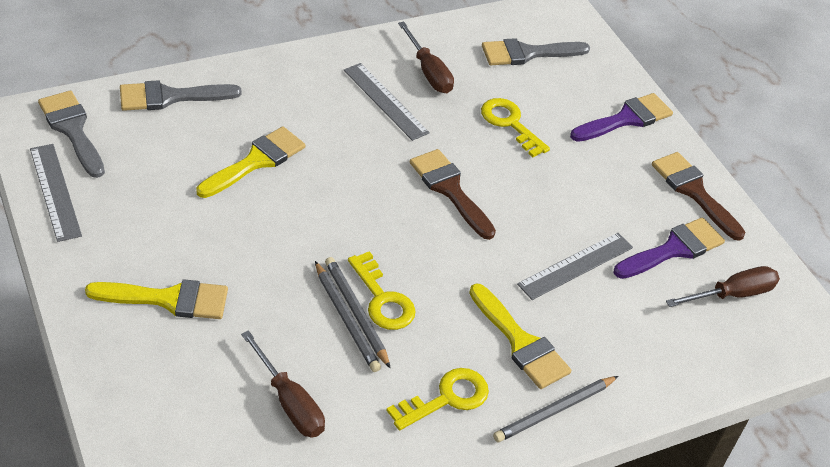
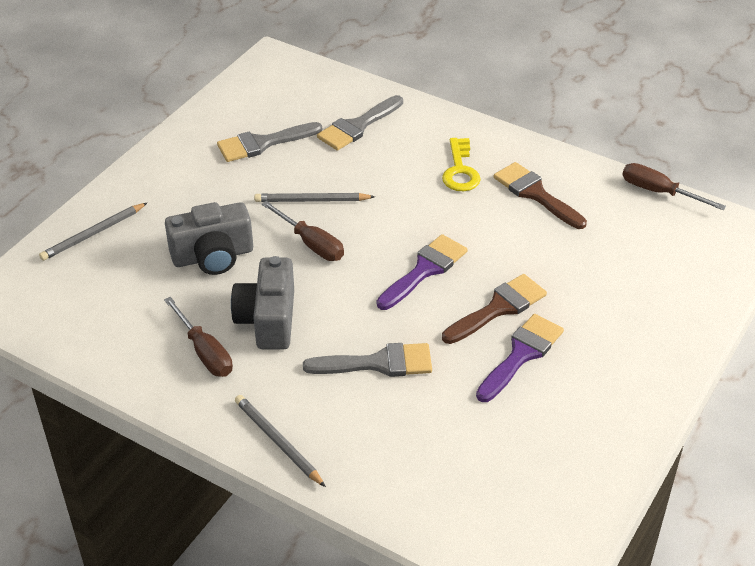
grey camera: none = 0 -> [165,202,253,275] [231,256,294,350] = 2
grey ruler: [30,144,82,242] [344,63,430,141] [517,233,633,300] = 3 -> none = 0
yellow brush: [85,279,228,319] [197,126,306,198] [469,283,571,389] = 3 -> none = 0
yellow key: [348,251,416,330] [386,368,489,430] [481,98,550,157] = 3 -> [442,138,481,191] = 1

